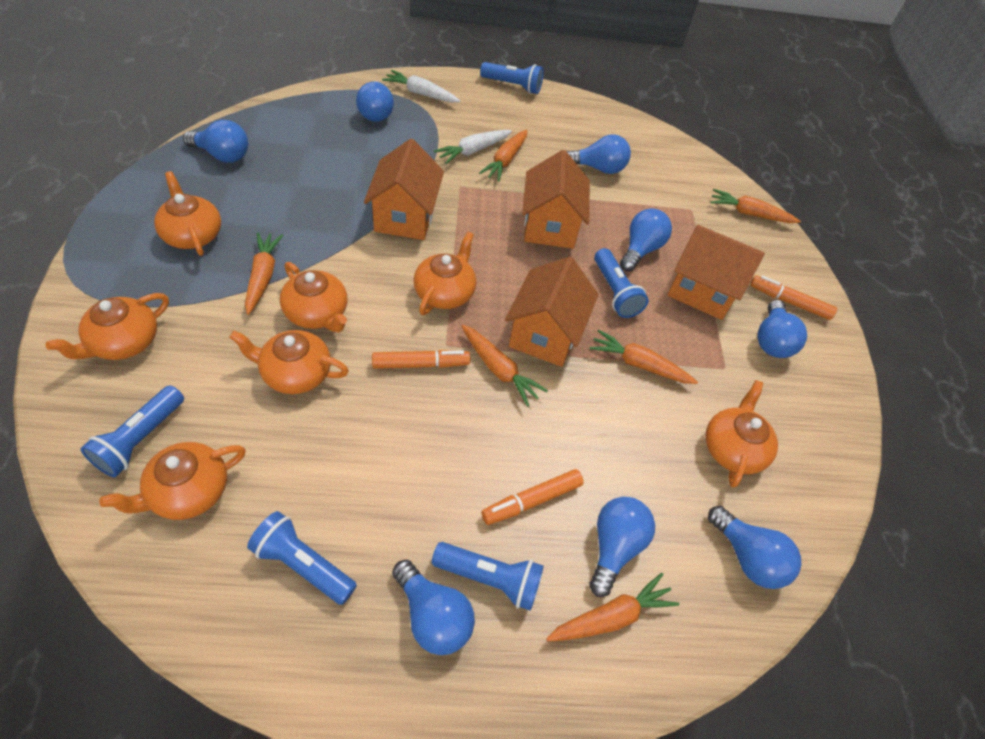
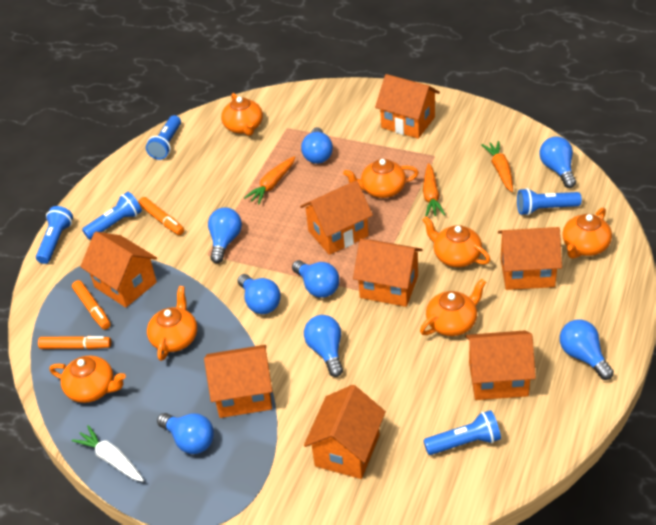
orange carrot: [245,233,283,315] [461,325,548,407] [479,130,527,182] [546,573,680,641] [590,329,698,384] [711,189,801,223] = 6 -> [244,156,295,204] [423,163,445,217] [481,141,513,192] = 3
orange house: [364,139,444,240] [505,257,599,367] [522,150,590,249] [668,225,765,320] = 4 -> [80,232,157,308] [204,345,272,418] [300,180,373,255] [304,385,386,479] [353,239,422,307] [375,74,440,139] [465,330,536,400] [498,227,562,290] = 8
white carrot: [382,70,461,103] [434,130,512,164] = 2 -> [72,425,144,482] = 1

